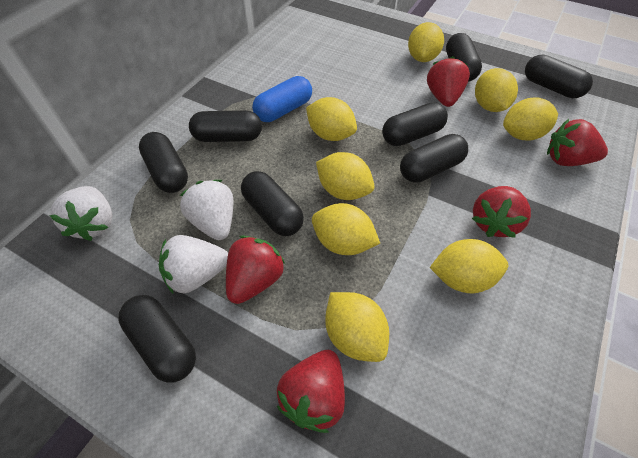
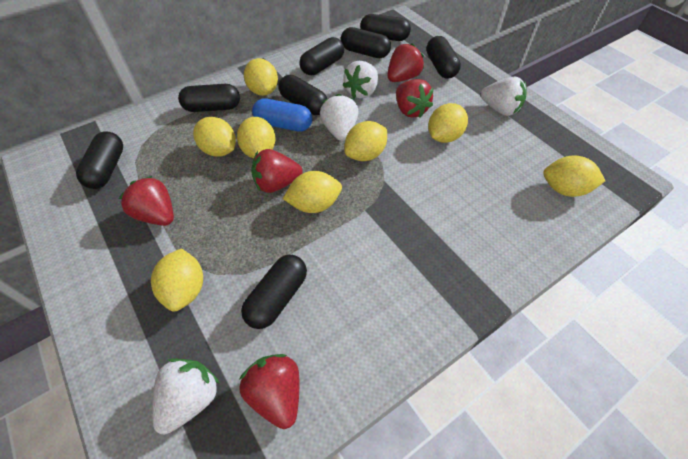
white strawberry: [49,186,112,241] [159,235,228,294] [179,180,233,240] = 3 -> [152,359,220,434] [320,94,359,141] [342,61,378,99] [481,77,527,116] = 4

